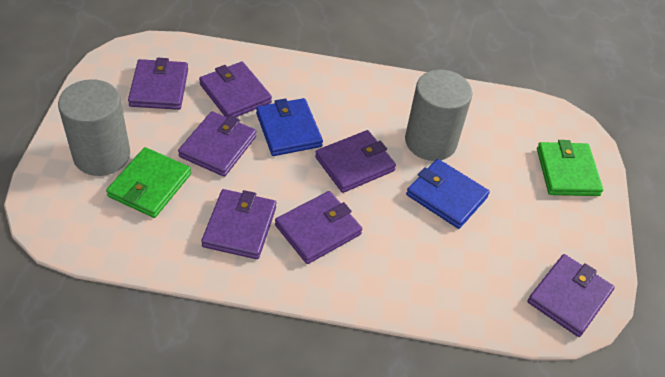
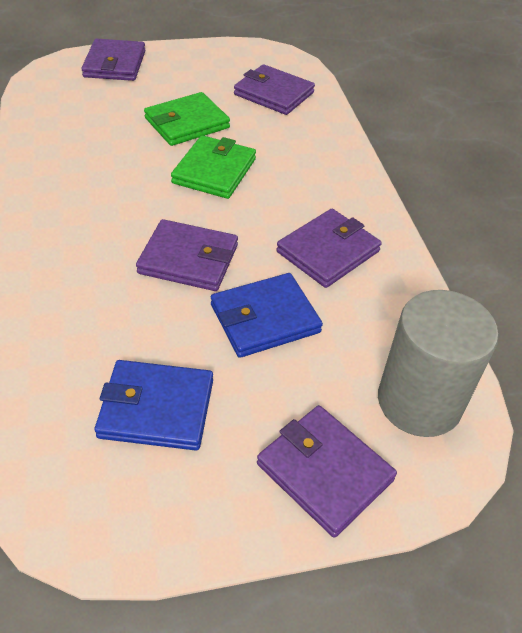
grey cylinder: [58,79,130,176] [405,70,472,161] = 2 -> [378,290,499,437] = 1
purple wallet: [128,58,188,110] [178,111,256,177] [199,62,272,118] [201,189,276,259] [275,191,362,264] [315,130,396,193] [527,254,615,337] = 7 -> [81,38,146,81] [136,219,238,291] [234,64,315,115] [257,405,397,538] [276,209,382,288] = 5

